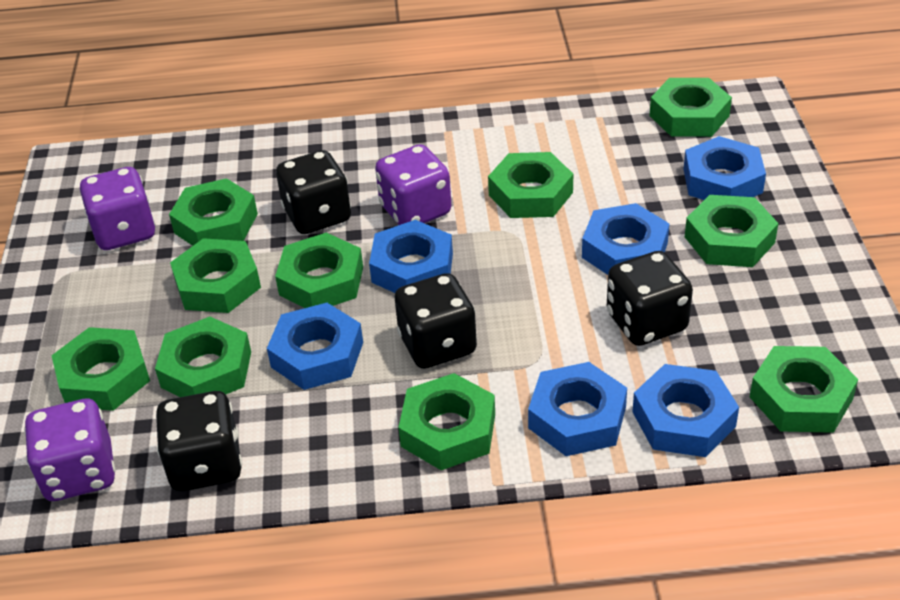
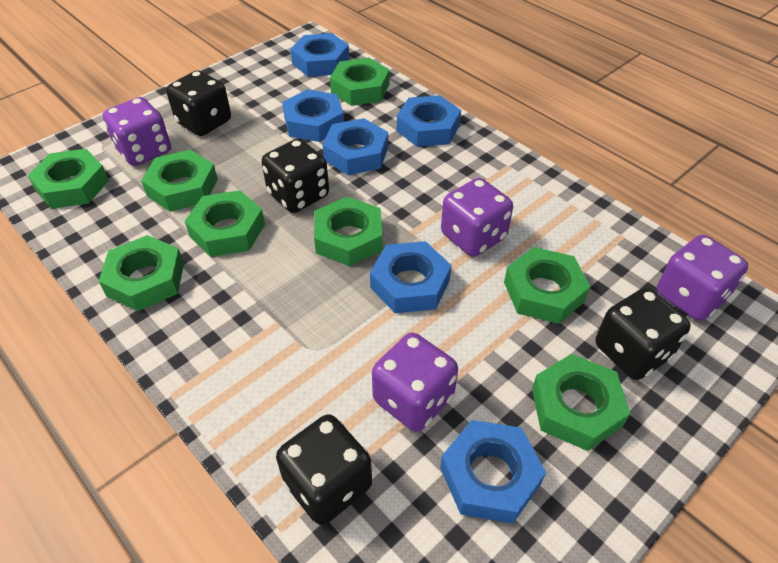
green nut: [51,327,150,411] [155,317,251,397] [169,178,258,246] [170,238,261,313] [275,232,363,308] [398,373,495,470] [488,152,573,218] [650,78,732,137] [685,195,779,267] [750,346,858,433] = 10 -> [27,149,109,209] [99,235,184,311] [141,150,218,212] [185,190,265,257] [314,197,383,266] [330,58,389,106] [504,247,590,324] [532,354,630,451] = 8
purple dice: [24,399,116,501] [80,167,156,250] [375,144,451,225] = 3 -> [103,97,171,166] [372,333,458,432] [441,178,513,257] [657,235,748,321] = 4

